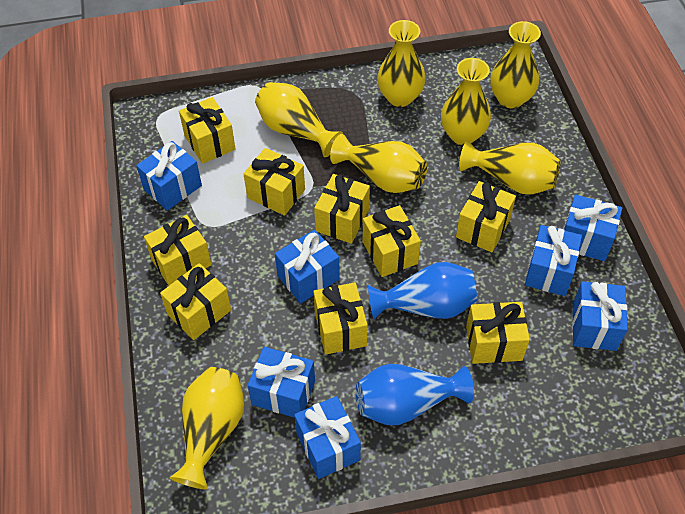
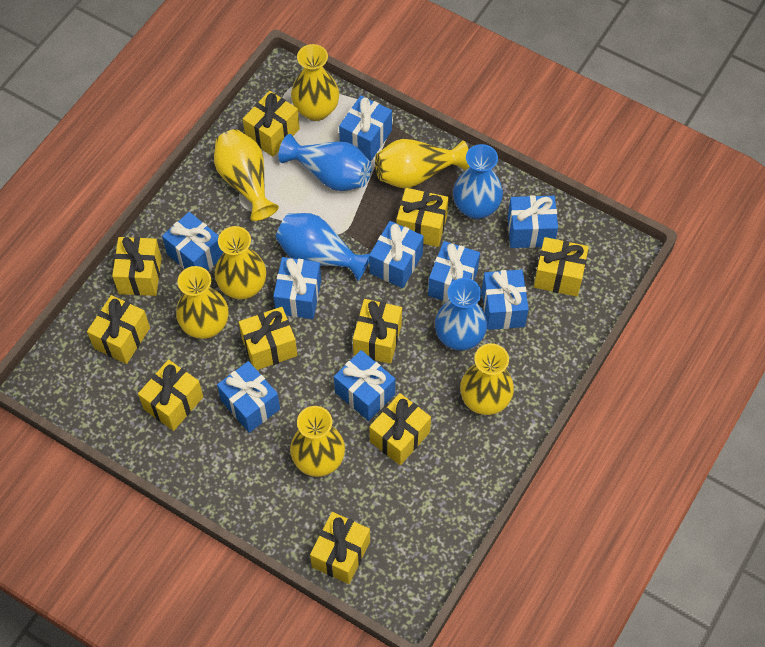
blue gift: [136,141,202,211] [247,347,315,418] [275,230,340,303] [294,396,361,479] [525,225,582,296] [563,194,622,261] [572,281,628,351] = 7 -> [162,212,224,271] [217,361,280,433] [273,257,321,319] [334,350,395,421] [339,96,392,161] [369,221,424,288] [428,241,480,302] [482,269,529,330] [508,195,558,248] = 9
blue vase: [356,364,474,425] [368,262,477,319] = 2 -> [275,213,370,281] [279,134,372,191] [435,278,487,350] [453,144,503,219] = 4
yellow gift: [144,215,212,286] [160,263,231,340] [179,97,236,164] [244,148,305,216] [313,282,368,355] [314,174,370,244] [362,205,421,277] [456,181,516,252] [466,302,530,364] = 9 -> [87,295,150,364] [112,237,162,296] [138,359,203,431] [239,307,297,370] [243,91,300,157] [310,512,370,584] [353,299,402,364] [370,393,431,465] [397,188,449,247] [534,237,589,297] = 10

